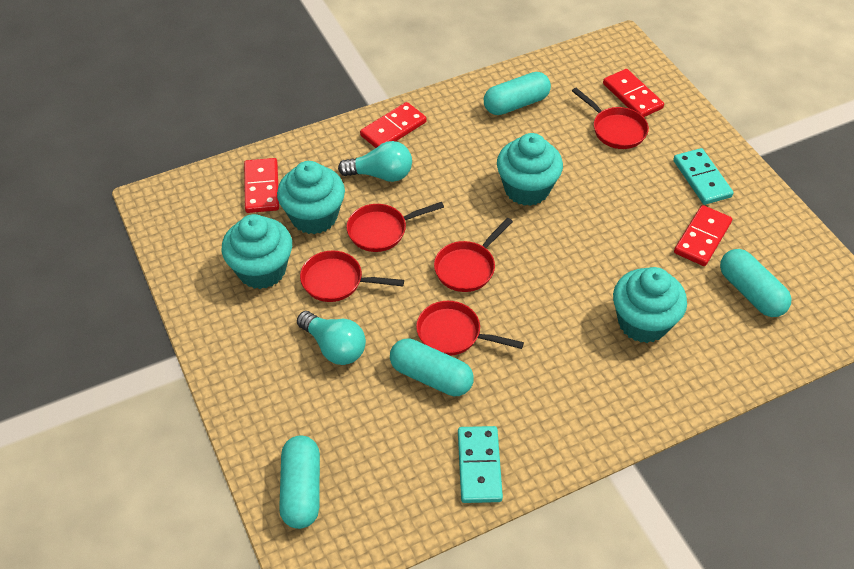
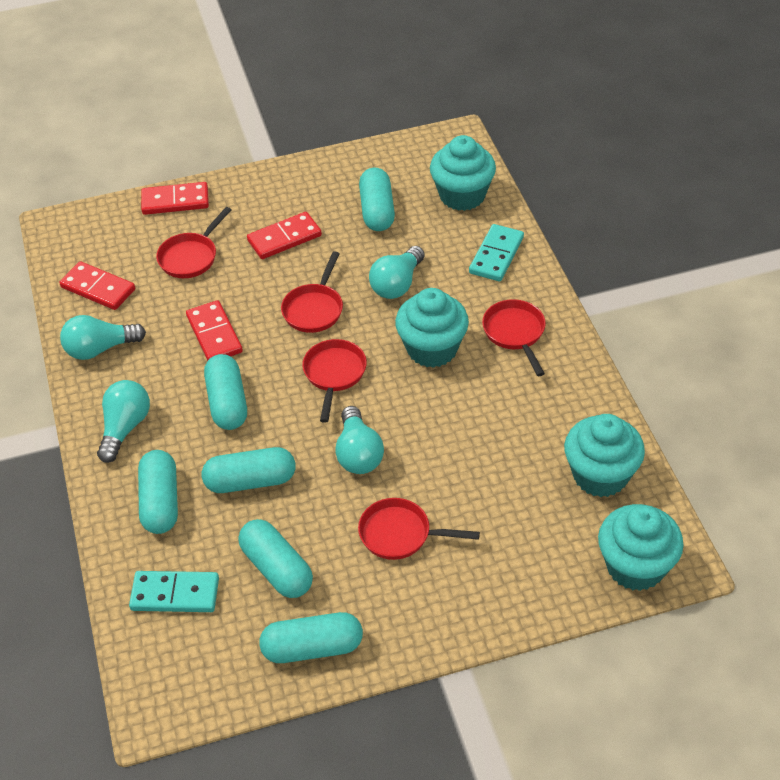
turquoise capsule: [279,436,320,529] [390,338,474,396] [484,72,551,115] [720,249,791,317] = 4 -> [138,450,178,534] [202,447,295,493] [204,354,247,430] [238,519,313,598] [259,612,363,663] [359,168,395,231] = 6
turquoise light bulb: [297,311,366,365] [338,141,412,182] = 2 -> [60,315,146,360] [97,380,150,463] [335,406,384,474] [369,246,425,299] = 4

